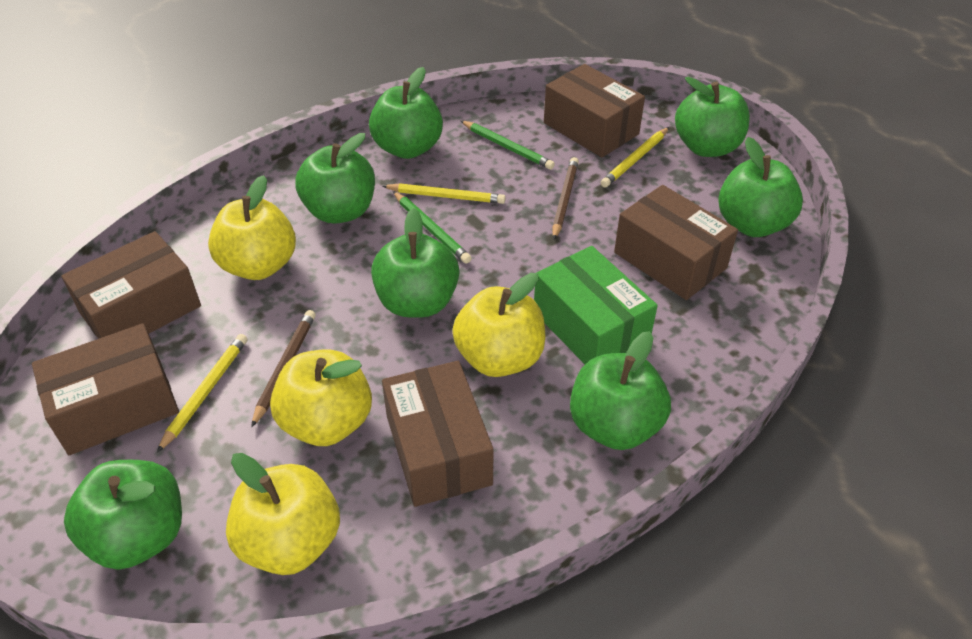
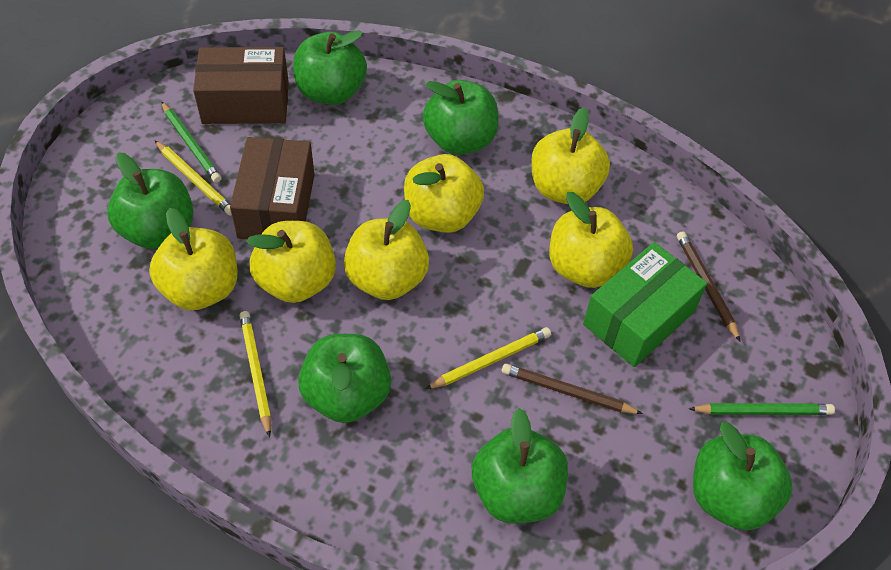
brown box: [32,323,179,455] [61,231,201,339] [382,361,494,507] [544,64,645,157] [614,185,738,300] = 5 -> [193,47,289,124] [230,137,315,239] = 2
green apple: [64,460,182,570] [295,133,375,224] [369,67,443,159] [371,208,459,318] [570,331,671,450] [675,77,750,157] [718,137,803,237] = 7 -> [107,152,193,249] [293,30,367,105] [298,334,391,423] [423,80,498,155] [472,408,568,523] [693,422,793,531] = 6
yellow apple: [208,175,296,280] [226,453,340,575] [270,349,372,446] [452,273,545,377] = 4 -> [149,208,238,310] [246,221,336,303] [344,200,429,300] [404,154,484,233] [531,107,610,204] [549,192,633,288] = 6

